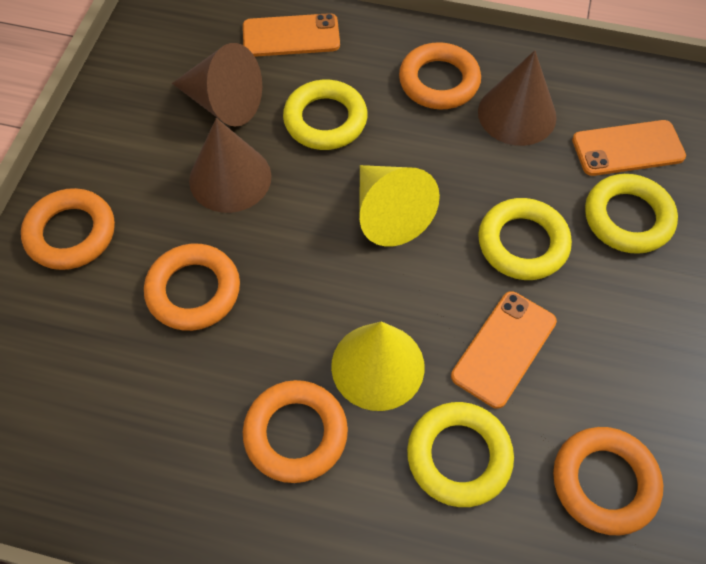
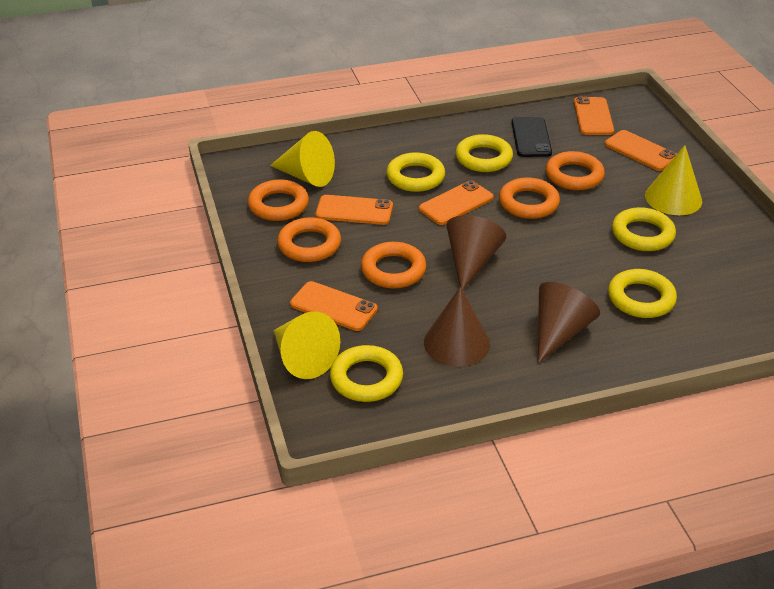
black phone: none = 0 -> [511,117,552,157] = 1
orange phone: [243,13,340,57] [451,291,557,409] [572,120,686,176] = 3 -> [290,281,378,331] [315,195,393,225] [419,180,494,225] [574,97,614,135] [605,130,677,171] = 5
yellow cone: [331,321,425,411] [360,165,440,246] = 2 -> [270,131,335,187] [274,312,340,379] [645,145,702,215] = 3
yellow ring: [283,80,368,150] [407,402,514,507] [478,198,572,280] [585,174,678,254] = 4 -> [330,345,403,402] [386,152,445,192] [456,134,513,172] [608,269,677,318] [612,207,676,251] = 5

